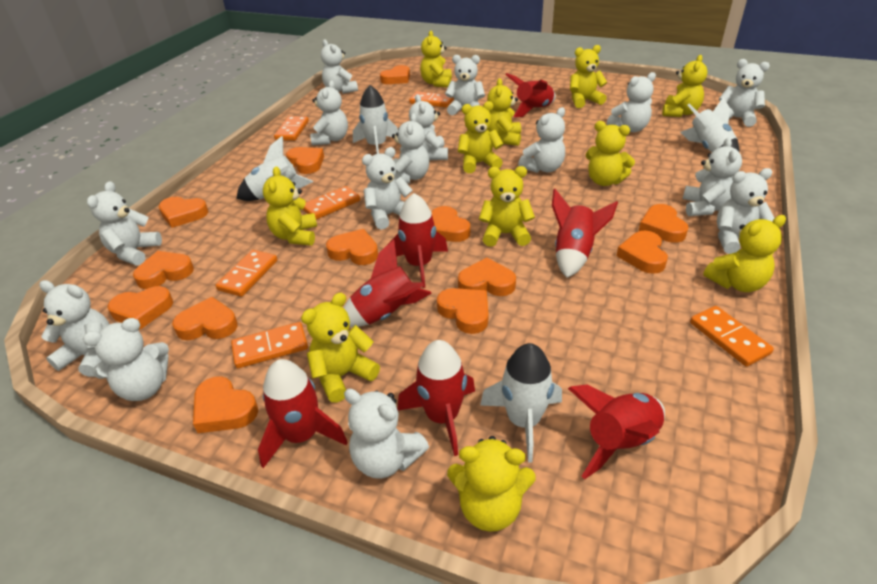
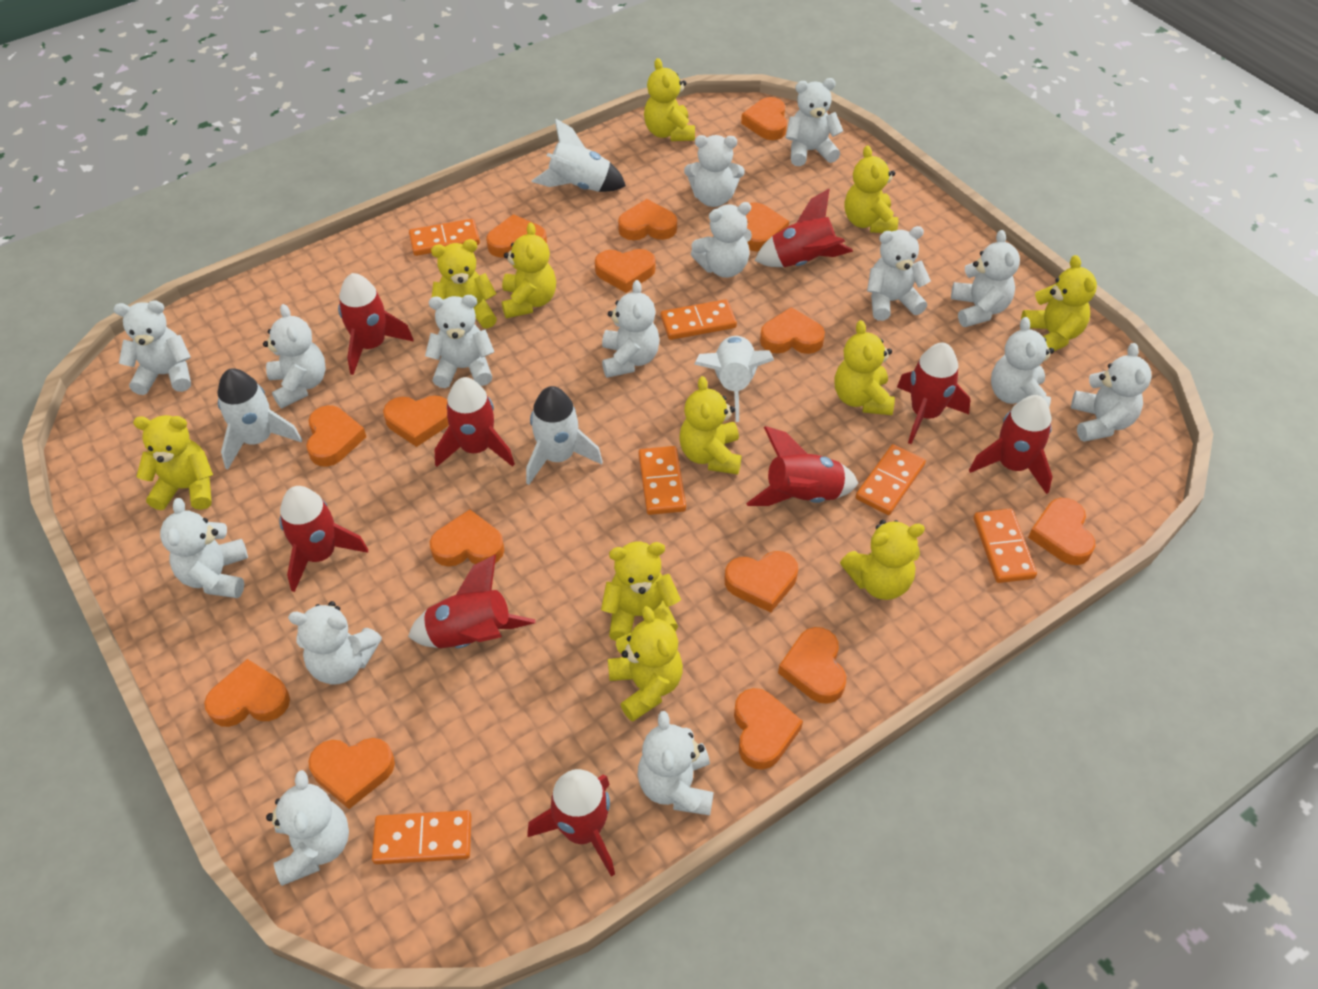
orange heart: [107,286,173,330] [133,251,194,289] [159,197,208,228] [172,297,238,340] [193,376,258,433] [286,147,324,174] [326,229,378,265] [380,65,410,84] [432,206,470,242] [437,288,488,334] [458,258,516,296] [616,231,668,274] [639,204,689,243] = 13 -> [204,659,290,727] [306,405,366,467] [308,738,395,809] [383,395,449,447] [430,509,504,567] [486,214,547,258] [595,249,656,293] [618,199,677,240] [724,551,798,613] [734,688,803,770] [741,97,787,140] [746,202,789,252] [760,307,825,354] [778,627,846,704] [1028,498,1096,565] = 15
red rocket: [258,359,348,468] [343,240,432,327] [388,193,448,288] [397,340,475,456] [505,73,556,117] [552,189,618,278] [568,384,665,479] = 7 -> [279,486,368,592] [338,273,414,375] [408,555,535,648] [435,377,515,467] [527,769,615,877] [746,426,859,506] [755,189,853,267] [897,343,970,444] [969,395,1053,494] = 9

